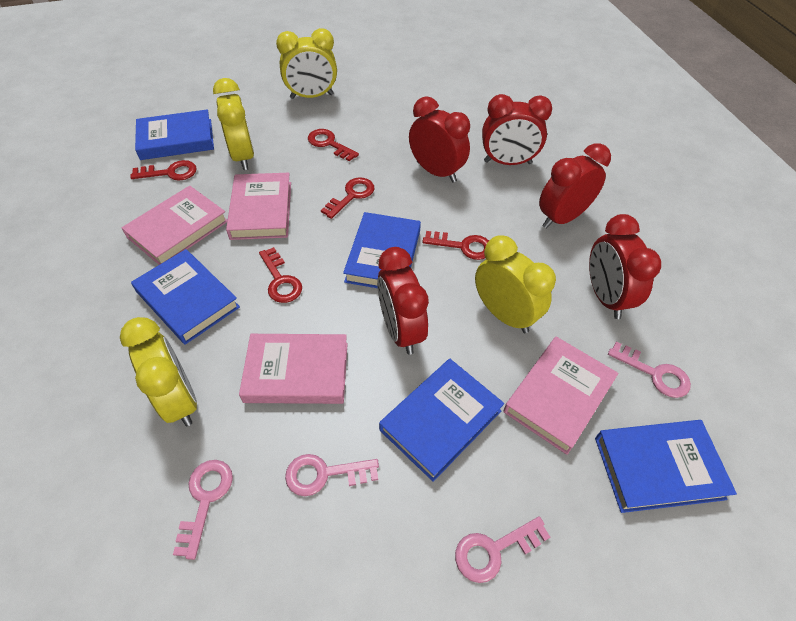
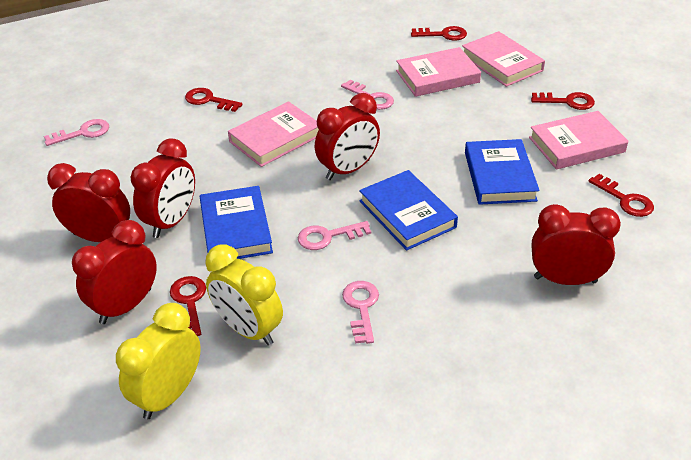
blue book: [131,249,240,345] [135,109,214,160] [343,212,421,288] [379,359,504,482] [595,420,737,513] = 5 -> [200,186,273,259] [359,170,458,251] [465,139,540,205] = 3
yellow clock: [120,317,197,426] [213,78,254,170] [276,28,337,99] [475,235,556,333] = 4 -> [116,303,201,419] [205,244,283,346] = 2

